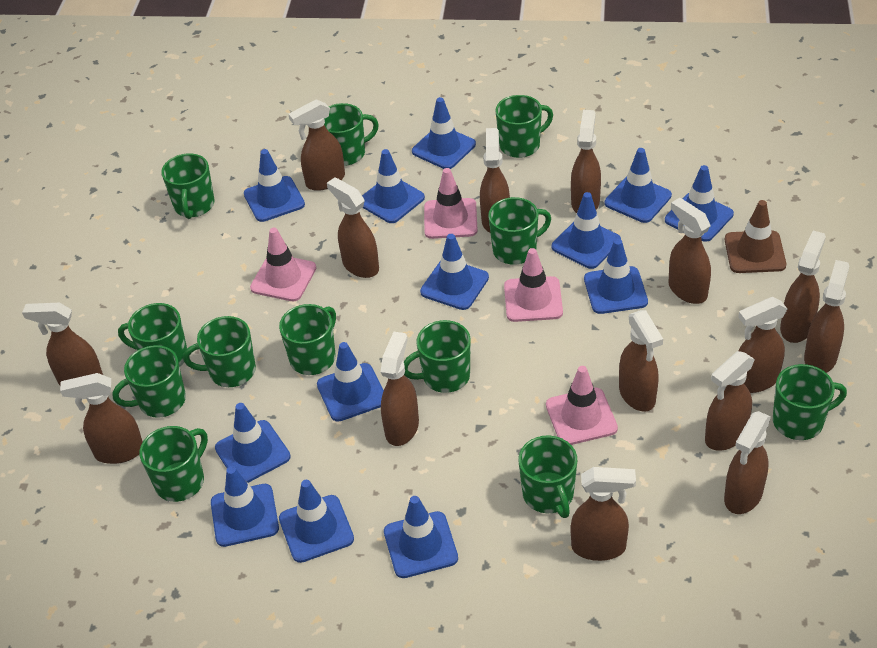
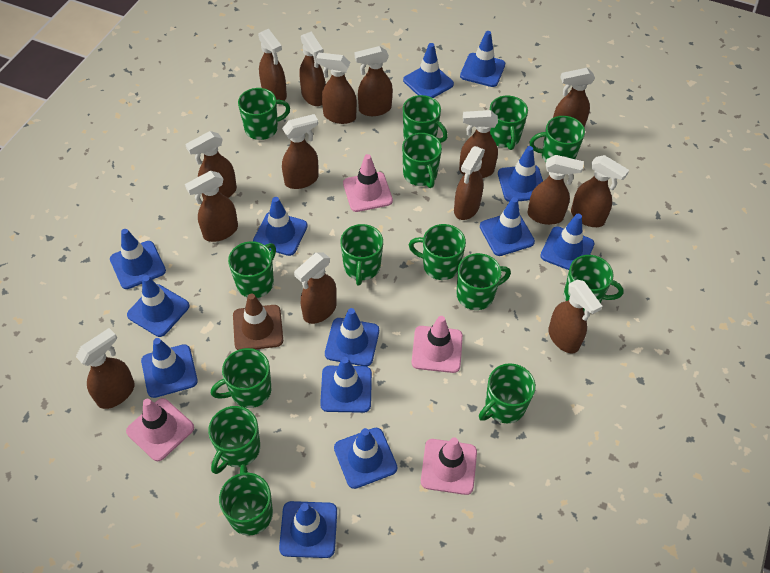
green mug: [112,345,186,418] [118,303,187,367] [139,426,208,502] [161,153,215,219] [184,316,256,387] [279,304,336,375] [324,103,379,166] [404,320,471,393] [488,197,551,265] [495,95,553,158] [518,435,577,518] [773,364,847,440] = 12 -> [208,406,260,474] [211,348,271,408] [219,464,273,536] [228,241,276,298] [238,88,290,140] [340,224,383,286] [402,133,442,188] [403,95,448,143] [409,224,466,280] [457,253,511,310] [479,363,536,423] [490,96,528,150] [530,116,585,162] [564,255,624,312] = 14

